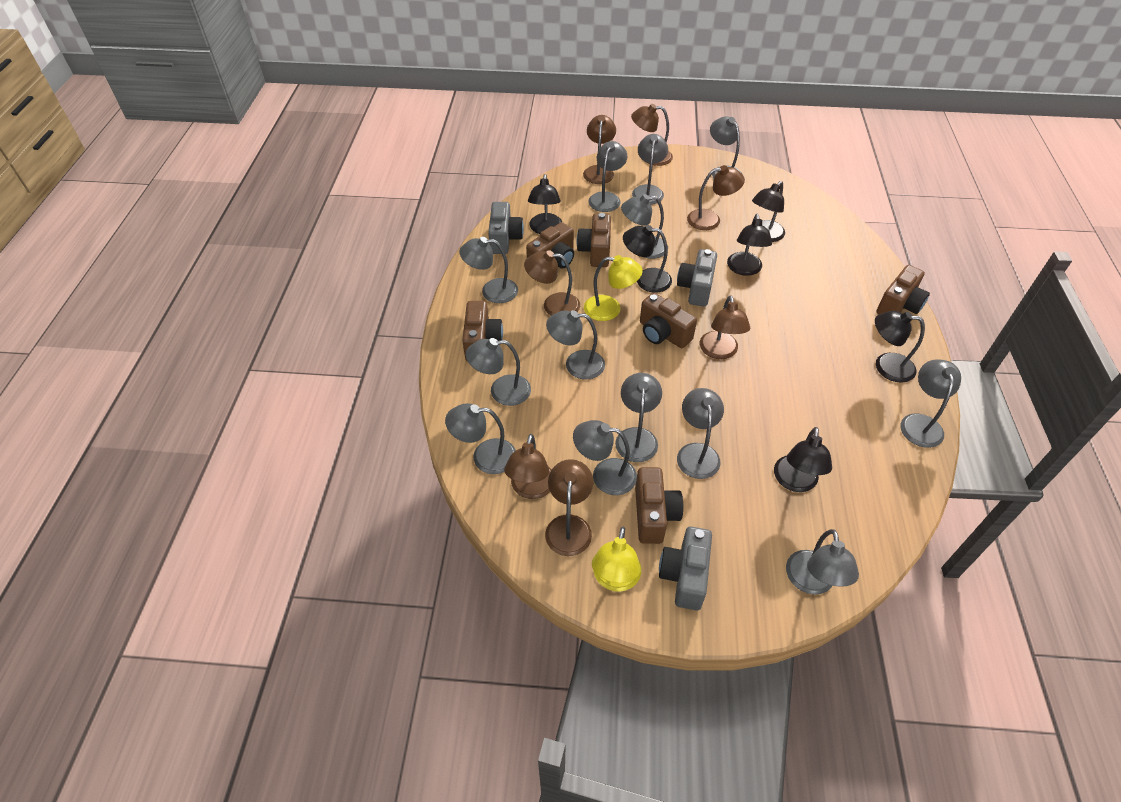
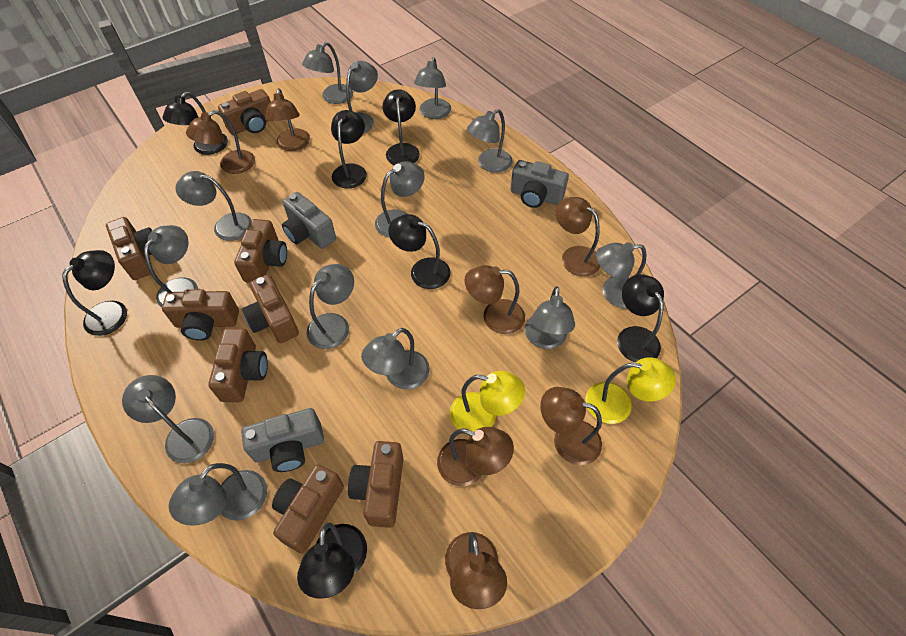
black lamp: [528,174,562,234] [623,225,672,293] [727,214,772,276] [752,181,785,242] [774,427,832,492] [875,311,925,383] = 6 -> [62,250,127,336] [162,92,228,155] [297,523,367,599] [331,110,367,189] [383,89,420,165] [388,214,450,289] [617,274,664,362] = 7
brown camera: [462,301,503,361] [526,222,574,269] [577,213,611,267] [635,467,683,544] [640,293,697,348] [876,265,930,314] = 6 -> [106,217,152,280] [162,289,239,341] [208,328,268,402] [218,89,271,135] [234,219,287,283] [242,275,299,343] [272,464,344,554] [348,441,404,528] = 8

